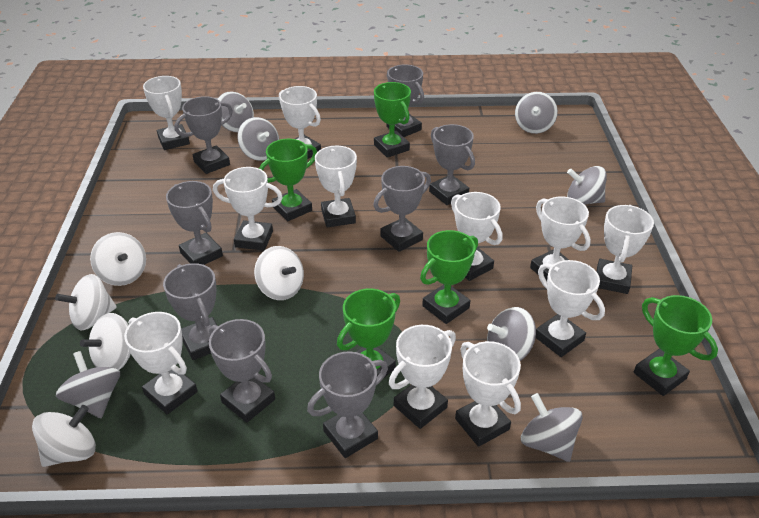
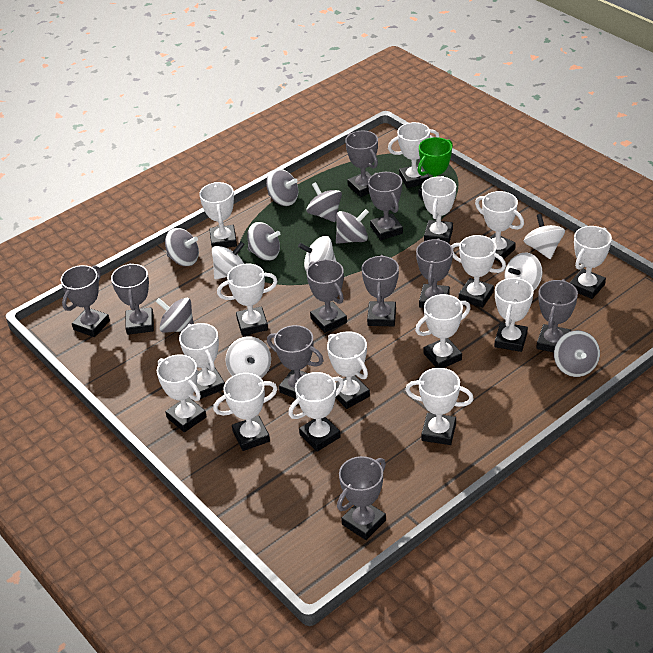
green trophy: [259,139,317,221] [337,289,400,378] [374,82,411,158] [420,230,478,324] [634,295,718,396] = 5 -> [417,137,453,198] = 1
grey trophy: [163,263,218,360] [166,181,223,265] [174,96,233,174] [209,319,275,423] [307,351,388,458] [373,166,431,252] [386,65,424,137] [429,124,475,205] = 8 -> [61,265,110,337] [111,263,154,335] [267,325,324,399] [307,259,347,333] [337,456,386,540] [345,131,378,197] [362,255,399,326] [368,172,403,240] [416,239,453,308] [536,279,578,353] = 10
white trophy: [124,312,198,415] [143,76,190,150] [213,167,283,251] [279,86,321,159] [315,146,357,227] [389,325,456,429] [451,192,503,281] [455,341,521,447] [530,197,591,281] [535,260,605,357] [596,205,654,294] = 11 -> [157,354,207,432] [179,323,225,399] [199,182,237,248] [213,373,278,451] [217,264,278,336] [289,372,344,452] [327,331,370,409] [388,122,440,188] [405,368,474,445] [415,294,471,368] [422,176,456,243] [451,235,506,308] [475,191,524,262] [495,277,534,352] [570,226,612,299] = 15

